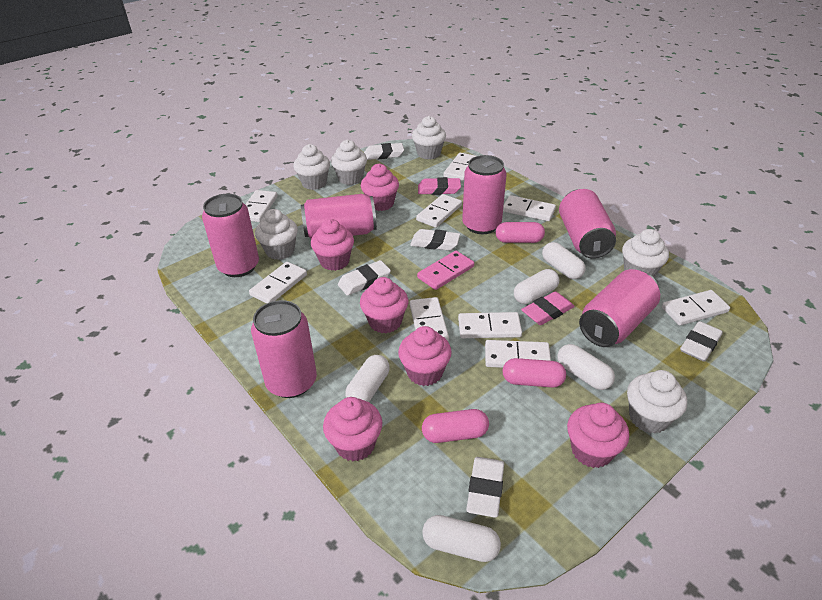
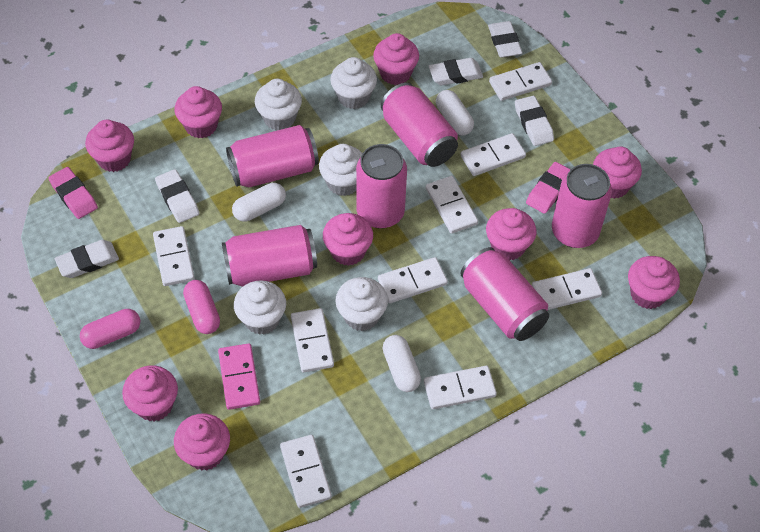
pink capsule: [422,409,489,443] [496,222,545,243] [502,358,566,388] = 3 -> [80,309,140,349] [183,280,220,334] = 2
pink cupcake: [311,219,354,271] [323,397,382,461] [360,277,408,333] [361,164,399,211] [398,326,452,386] [567,403,629,468] = 6 -> [85,120,134,172] [122,365,178,421] [174,413,230,470] [175,86,222,138] [323,213,373,266] [373,33,419,85] [486,208,536,261] [593,146,642,199] [628,256,680,309] = 9
white capsule: [345,355,390,402] [422,515,501,562] [514,269,559,304] [542,242,586,279] [557,344,615,390] = 5 -> [232,183,286,222] [383,335,421,392] [436,90,474,135] = 3
white cupcake: [255,209,298,260] [293,144,330,190] [331,140,367,185] [412,116,446,159] [622,229,669,278] [627,370,687,433] = 6 -> [234,280,286,335] [255,79,302,130] [319,144,363,196] [330,57,377,109] [336,277,388,331] = 5

